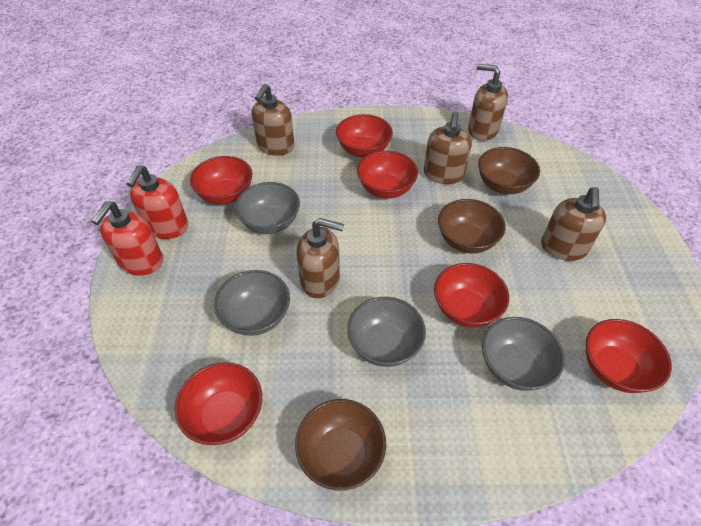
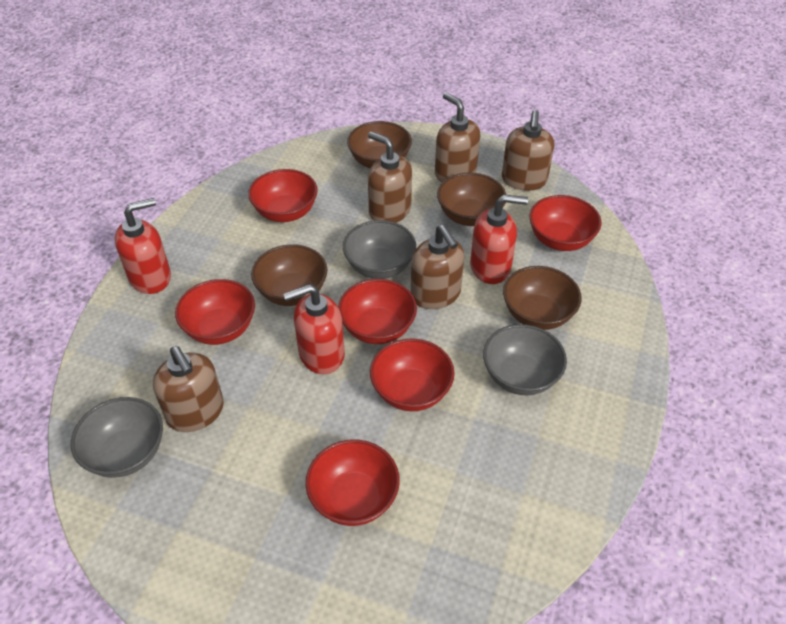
brown bowl: [295,399,386,490] [438,199,506,254] [478,147,540,194] = 3 -> [251,244,328,306] [347,121,412,168] [437,173,506,226] [503,266,581,330] = 4
grey bowl: [214,270,290,336] [235,182,300,234] [347,297,426,367] [482,317,565,391] = 4 -> [71,397,163,478] [343,220,416,279] [483,324,567,395] = 3
red soap dispenser: [92,201,163,276] [127,165,188,239] = 2 -> [114,198,171,294] [283,284,345,374] [470,194,528,284] = 3

